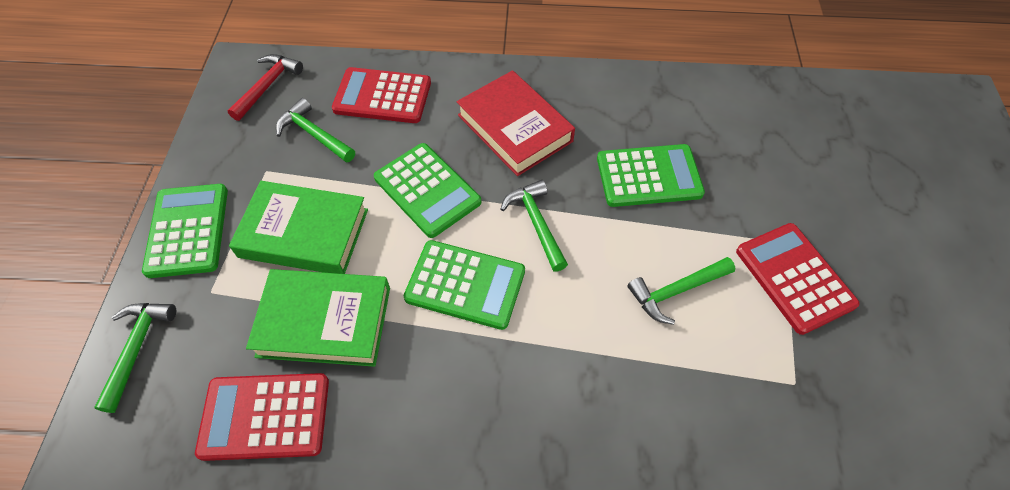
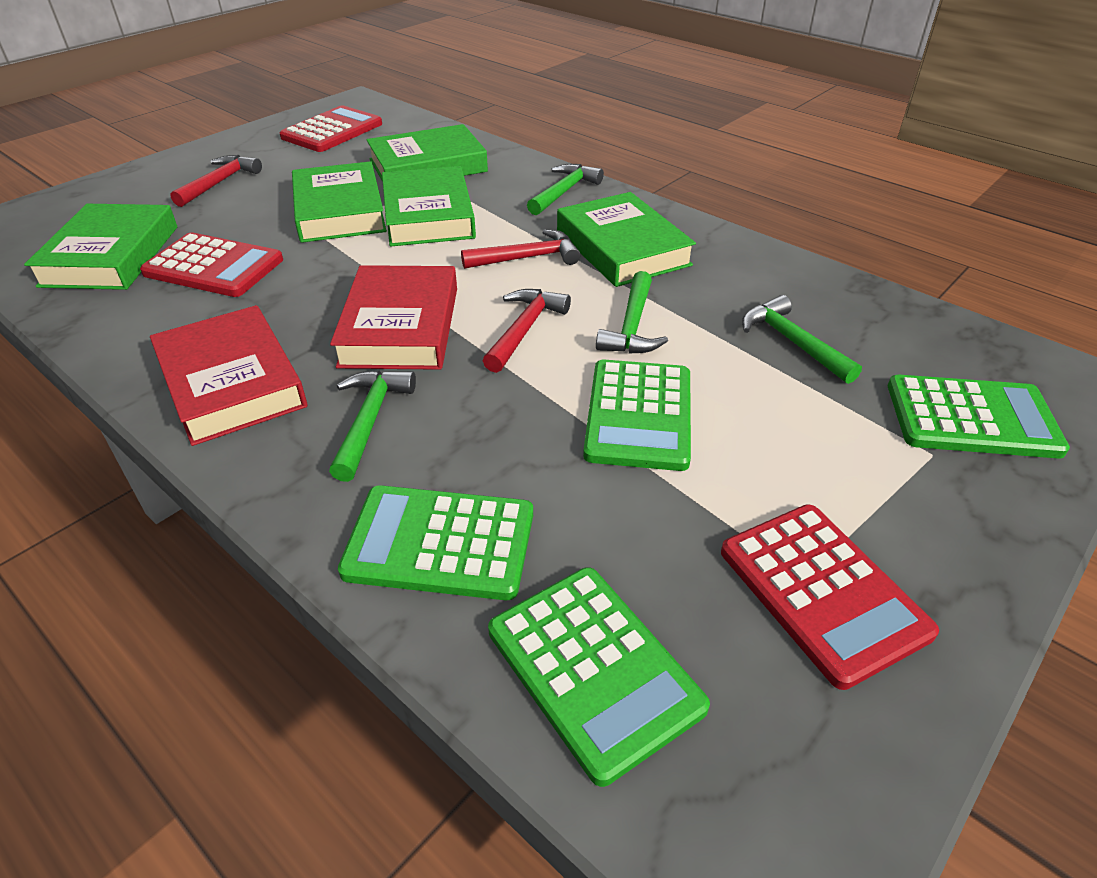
green book: [229,181,368,274] [246,269,390,367] = 2 -> [24,204,177,290] [292,161,387,243] [366,124,488,182] [382,166,476,247] [557,192,696,287] = 5
red book: [457,70,575,176] = 1 -> [150,305,307,446] [330,265,457,370] = 2
red hammer: [227,54,303,121] = 1 -> [170,155,262,207] [461,229,580,269] [483,289,571,373] = 3

